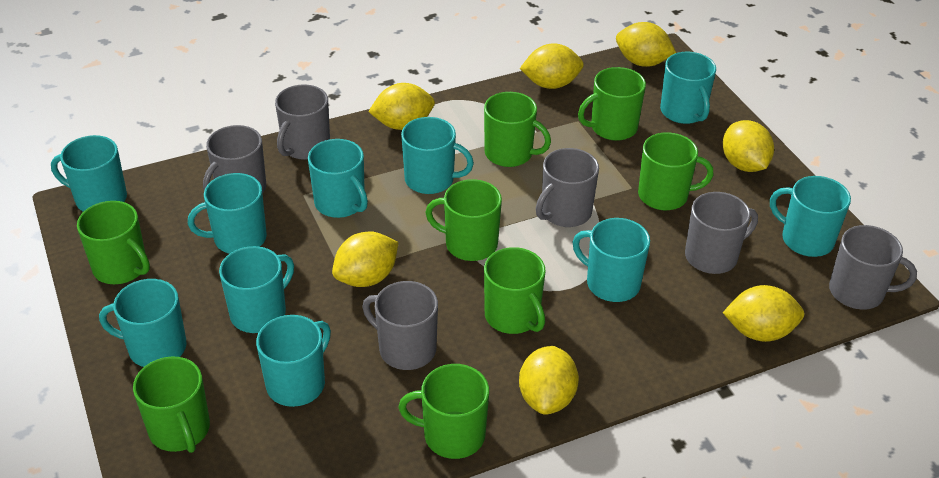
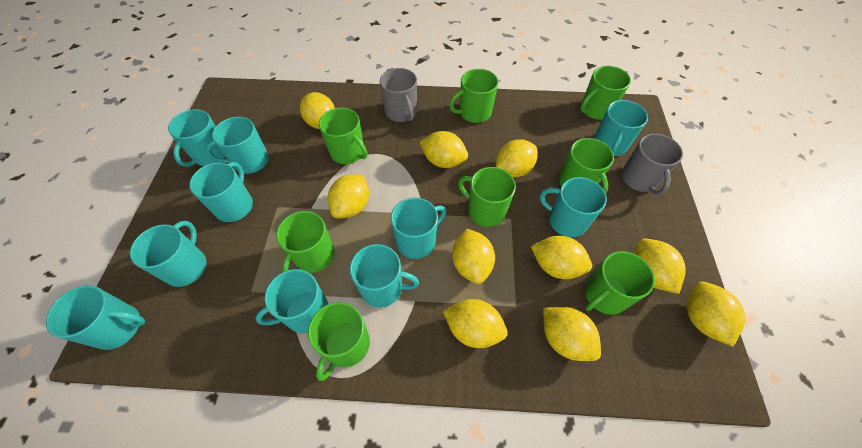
grey mug: [203,125,266,194] [275,84,330,160] [362,281,438,370] [536,148,599,227] [685,192,758,274] [829,225,917,310] = 6 -> [380,68,417,122] [621,134,683,195] = 2
yellow lemon: [332,231,398,287] [368,83,435,130] [519,346,579,415] [520,43,584,89] [616,22,676,67] [723,120,774,172] [723,285,804,342] = 7 -> [300,92,335,129] [328,174,369,218] [420,131,468,168] [443,299,508,348] [452,229,495,284] [496,139,538,178] [531,236,592,279] [543,307,601,361] [634,239,686,294] [687,282,745,347] = 10

